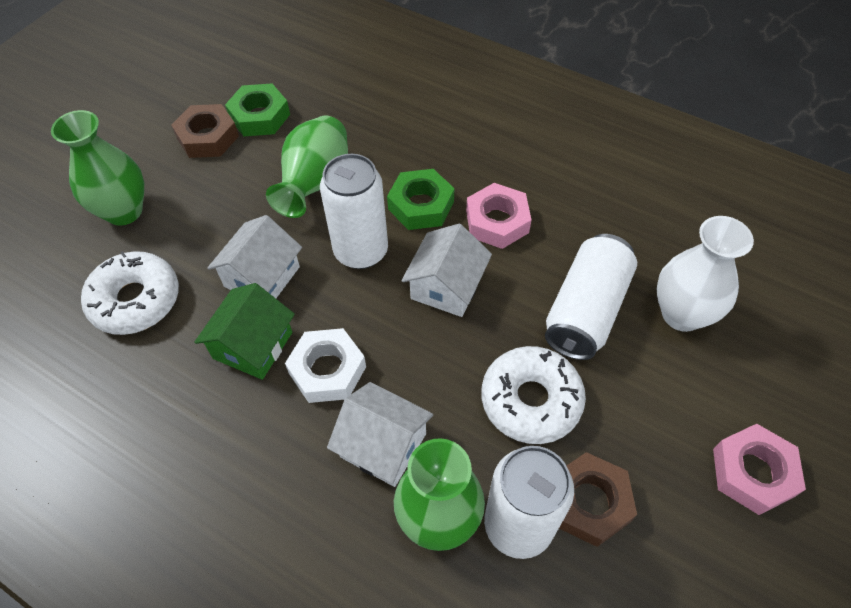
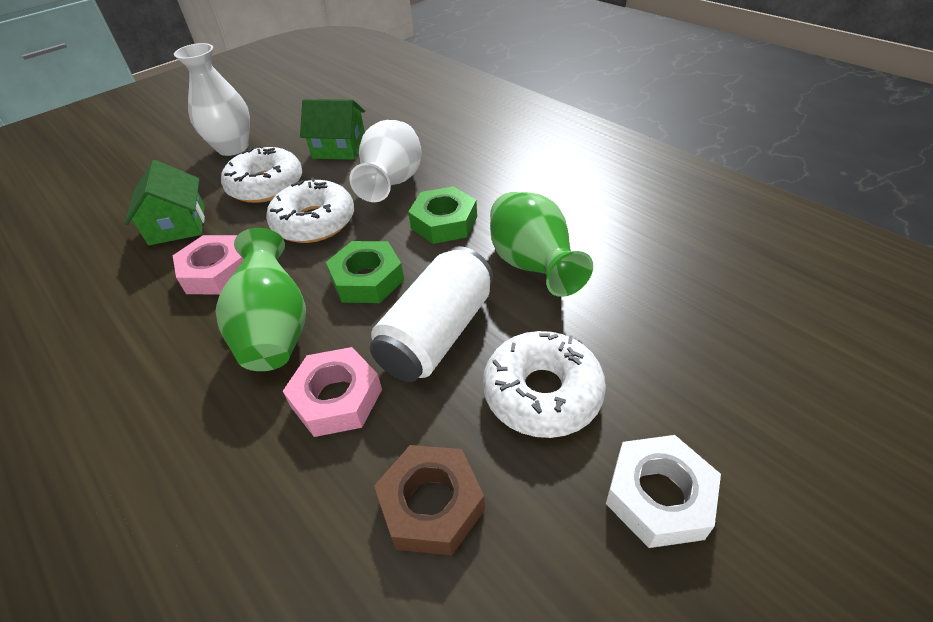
brown nut: [171,104,239,158] [559,452,637,547] = 2 -> [374,445,485,555] = 1
green house: [194,283,295,380] = 1 -> [125,160,205,245] [300,99,365,160] = 2
green vase: [51,110,144,225] [266,116,348,218] [394,438,485,551] = 3 -> [216,228,306,371] [490,192,593,297] = 2
white can: [320,154,388,269] [484,446,574,559] [545,234,637,360] = 3 -> [370,246,493,382] = 1
white donut: [81,251,179,335] [482,346,586,444] = 2 -> [221,145,302,203] [266,177,354,243] [483,331,606,438] = 3
white house: [207,215,302,298] [327,382,433,487] [401,224,492,317] = 3 -> none = 0
white vase: [657,216,754,332] = 1 -> [174,43,250,156] [349,120,422,202] = 2

